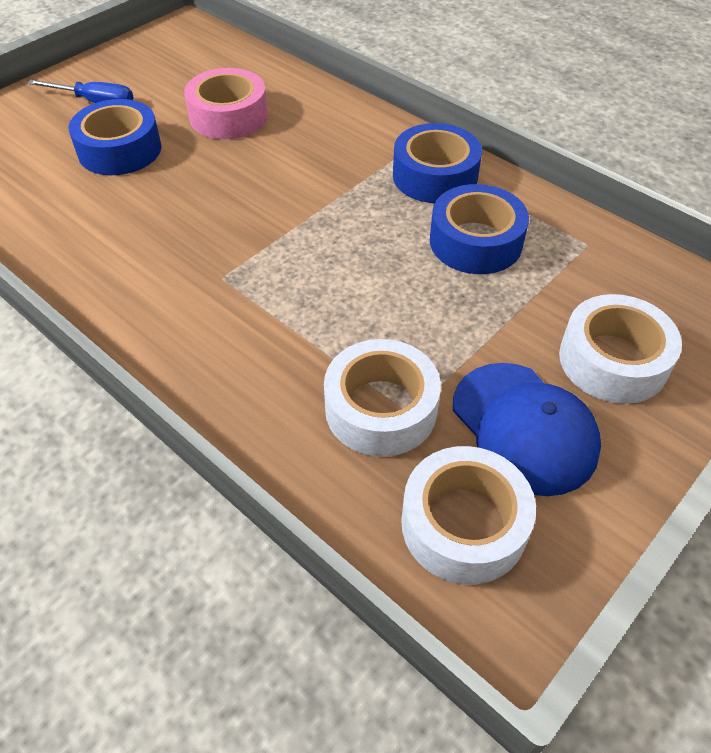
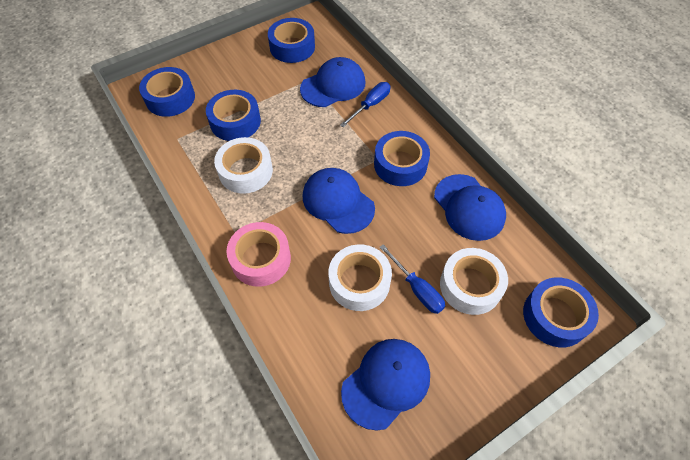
blue cap: [453,363,601,496] = 1 -> [300,57,366,107] [303,168,375,234] [341,339,430,431] [434,174,506,241] = 4
blue screwdriver: [27,80,134,103] = 1 -> [340,82,390,127] [380,244,445,314] = 2
blue tape: [68,99,161,175] [393,123,482,203] [430,184,529,274] = 3 -> [139,67,195,117] [206,90,261,141] [268,18,315,63] [374,131,430,186] [523,277,599,347] = 5

